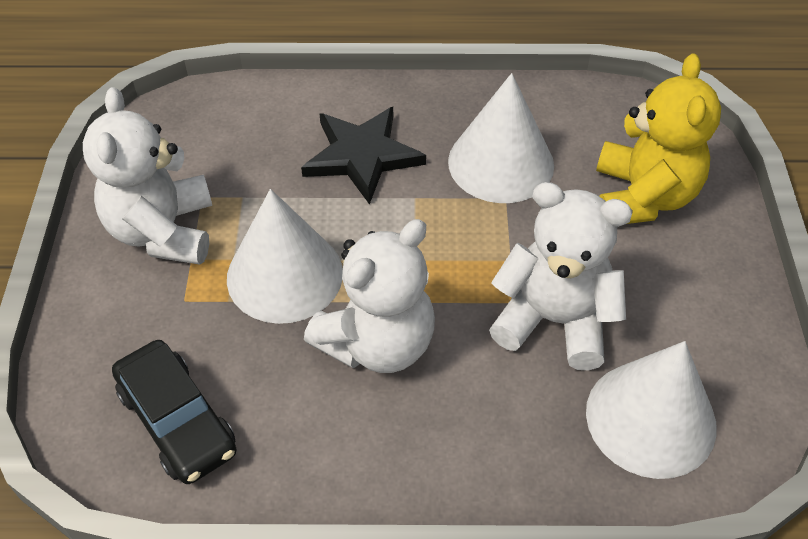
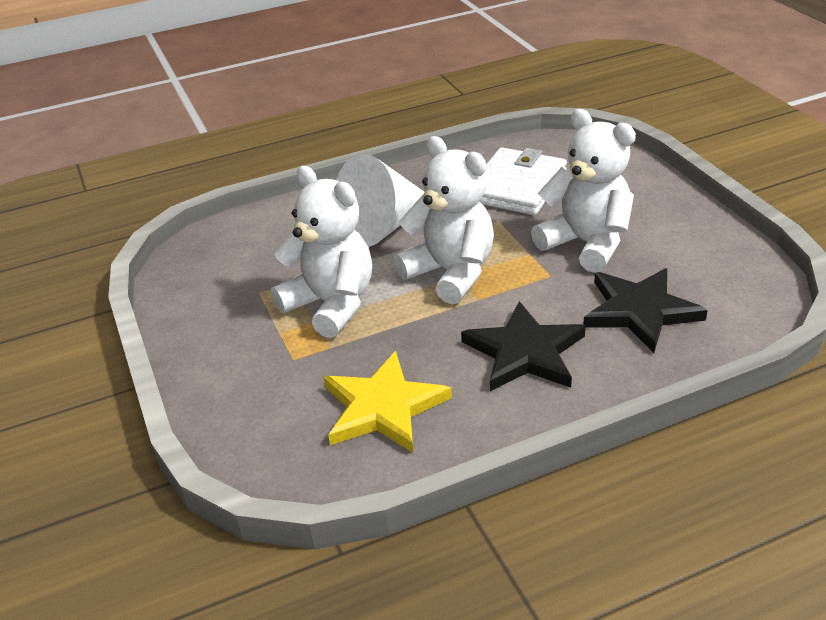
black car: [112,340,237,484] = 1 -> none = 0
black star: [301,107,426,205] = 1 -> [461,301,586,391] [583,268,708,353] = 2
white cone: [227,189,343,324] [448,73,554,203] [586,341,717,479] = 3 -> [336,154,424,247] = 1
white wallet: none = 0 -> [479,147,567,215] = 1
yellow star: none = 0 -> [323,351,452,453] = 1
yellow teddy bear: [596,53,721,224] = 1 -> none = 0

